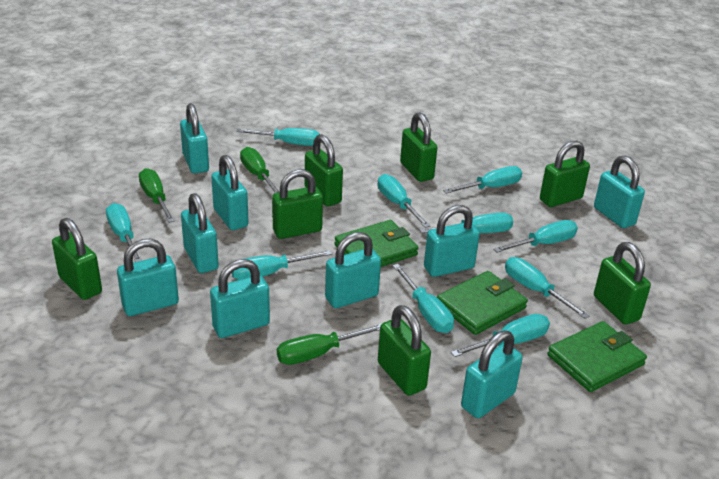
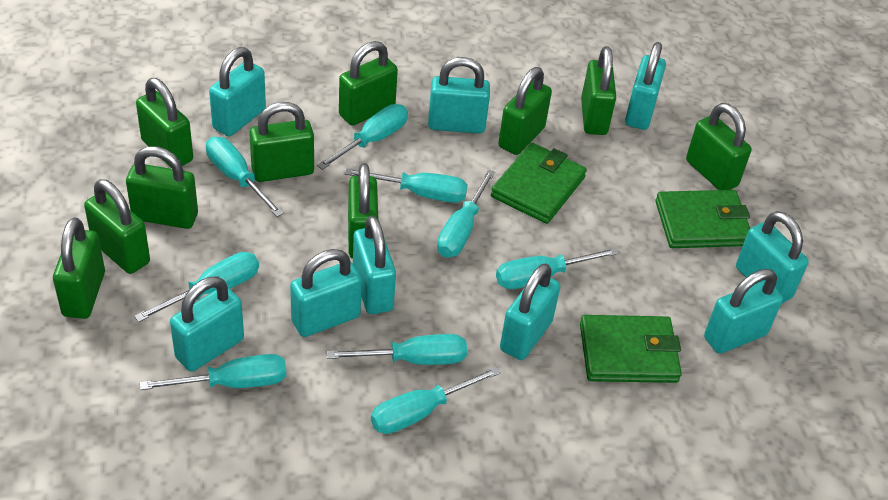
green padlock: [52,218,102,300] [272,169,323,239] [305,134,343,206] [378,305,431,396] [400,112,437,182] [540,141,590,207] [594,242,651,324] = 7 -> [53,217,105,319] [84,179,150,274] [126,146,198,229] [136,78,193,168] [249,102,314,182] [339,41,398,126] [348,163,378,259] [498,67,552,155] [581,46,616,135] [686,103,752,190] = 10
green screwdriver: [139,168,175,223] [240,147,280,193] [277,324,381,365] = 3 -> none = 0
turquoise screwdriver: [106,203,142,262] [232,250,332,280] [236,128,320,146] [378,174,430,228] [393,264,454,333] [420,213,513,233] [443,166,522,194] [451,314,550,357] [493,220,578,253] [505,257,590,319] = 10 -> [134,252,259,322] [140,354,286,390] [206,137,284,217] [317,104,408,170] [327,334,467,365] [344,168,468,203] [371,366,501,434] [437,169,495,257] [496,248,618,289] = 9

